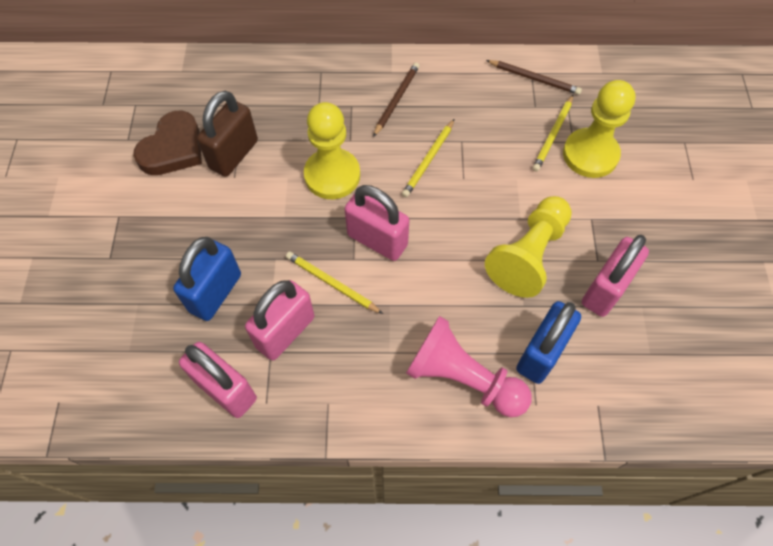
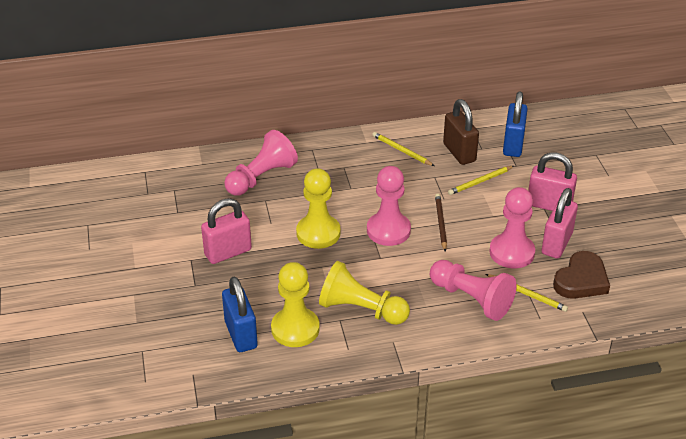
brown pencil: [373,62,419,137] [486,60,582,95] = 2 -> [435,194,447,252] = 1
pink padlock: [179,342,257,418] [245,280,314,360] [344,185,409,261] [582,235,649,317] = 4 -> [201,198,252,264] [528,152,577,211] [542,188,578,259] = 3
pink pawn: [406,316,532,417] = 1 -> [224,130,298,196] [367,166,411,246] [430,260,516,321] [489,187,535,268] = 4

